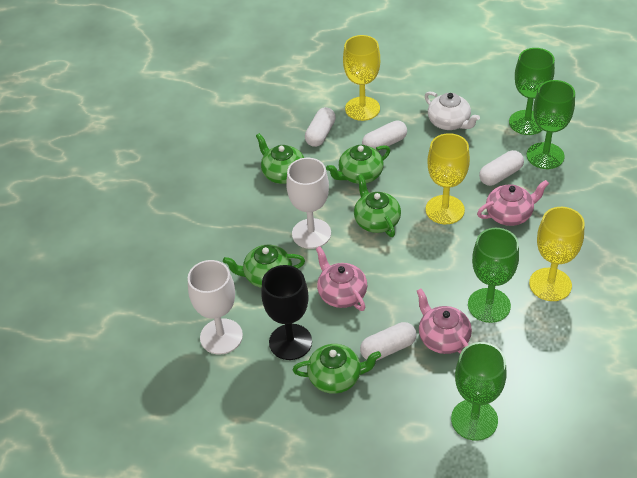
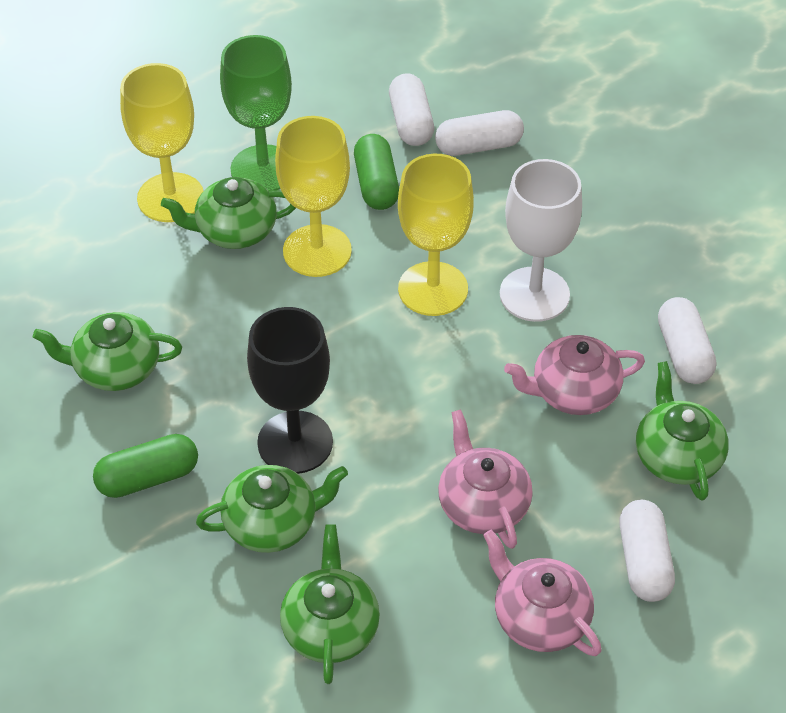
green capsule: none = 0 -> [93,434,198,498] [354,134,399,210] = 2
green goblet: [451,342,507,441] [468,228,519,323] [509,48,555,135] [527,80,575,169] = 4 -> [220,35,292,190] = 1
white goblet: [188,260,243,354] [286,158,331,249] = 2 -> [500,159,582,322] = 1
white teapot: [425,91,480,130] = 1 -> none = 0

